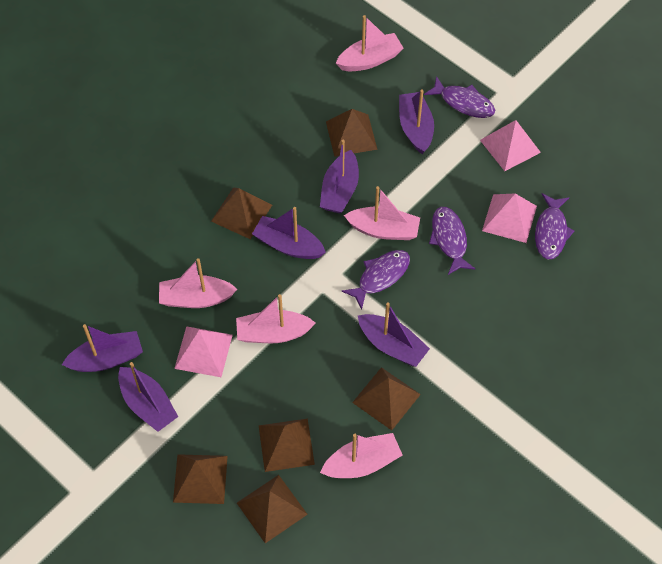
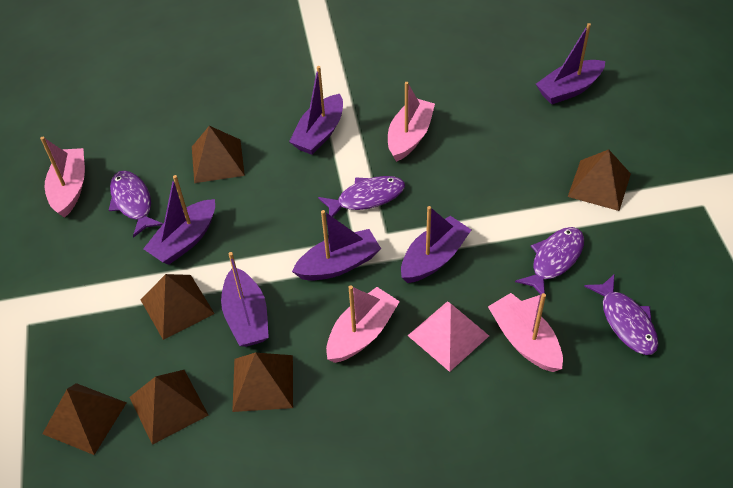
pink boat: [159,258,237,308] [236,294,316,343] [320,433,403,478] [336,15,404,71] [344,186,420,240] = 5 -> [40,137,85,218] [326,285,400,363] [388,82,435,162] [488,293,563,372] = 4
pink pyramid: [174,326,233,377] [480,120,541,171] [482,193,537,243] = 3 -> [408,302,489,372] = 1

